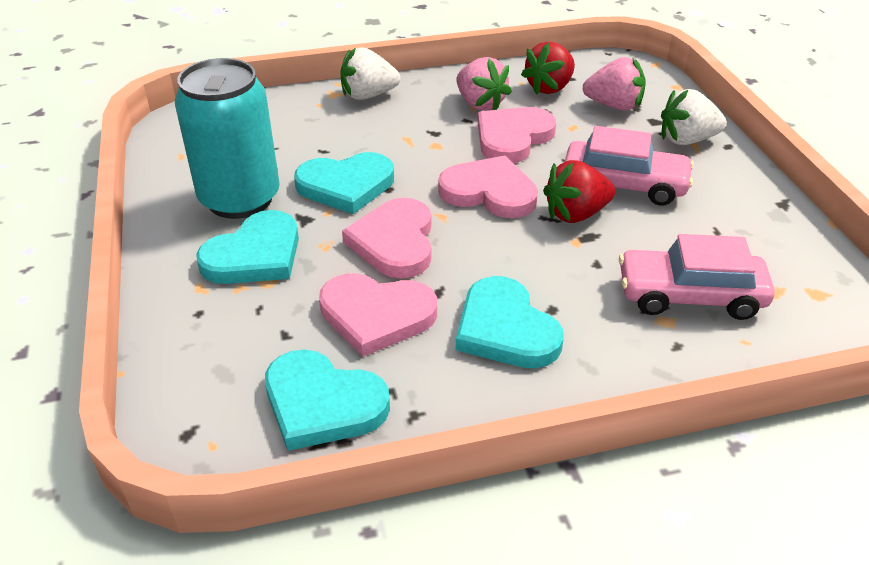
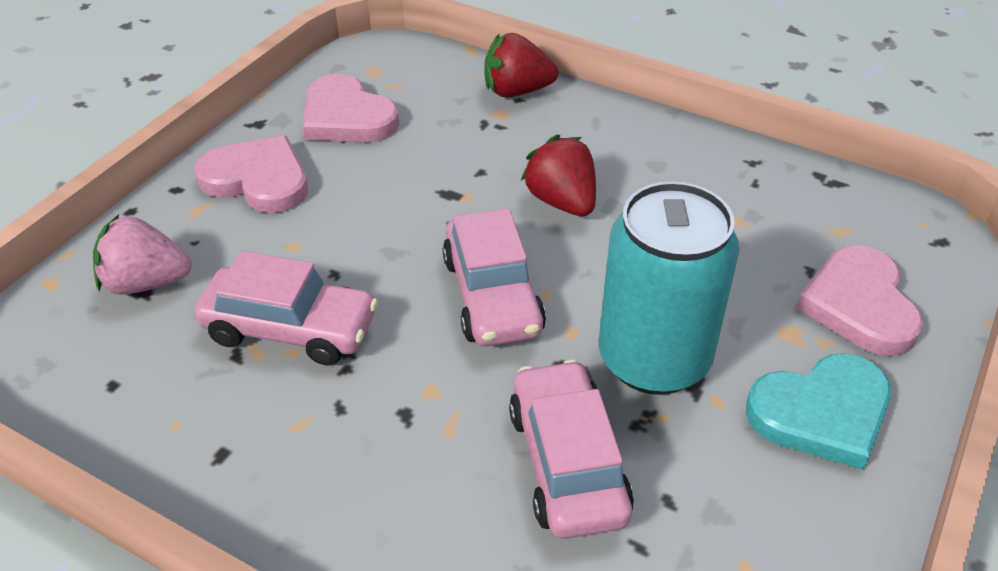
pink car: [565,126,694,206] [619,234,775,320] = 2 -> [195,251,378,366] [443,209,546,346] [509,360,634,539] = 3
pink heart: [319,273,437,357] [342,198,431,278] [438,155,538,218] [478,107,556,163] = 4 -> [195,136,308,213] [303,74,399,142] [796,245,924,356] = 3
pink strawberry: [456,57,512,111] [583,57,646,111] = 2 -> [93,214,192,295] = 1
turquoise heart: [196,210,299,284] [265,349,390,451] [294,152,394,214] [456,276,564,368] = 4 -> [746,353,891,470] = 1
white strawberry: [340,47,400,100] [661,89,727,145] = 2 -> none = 0

